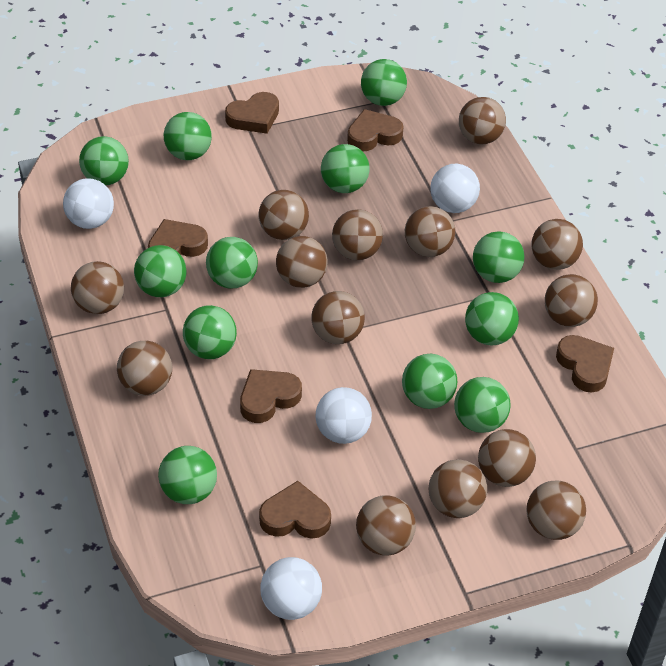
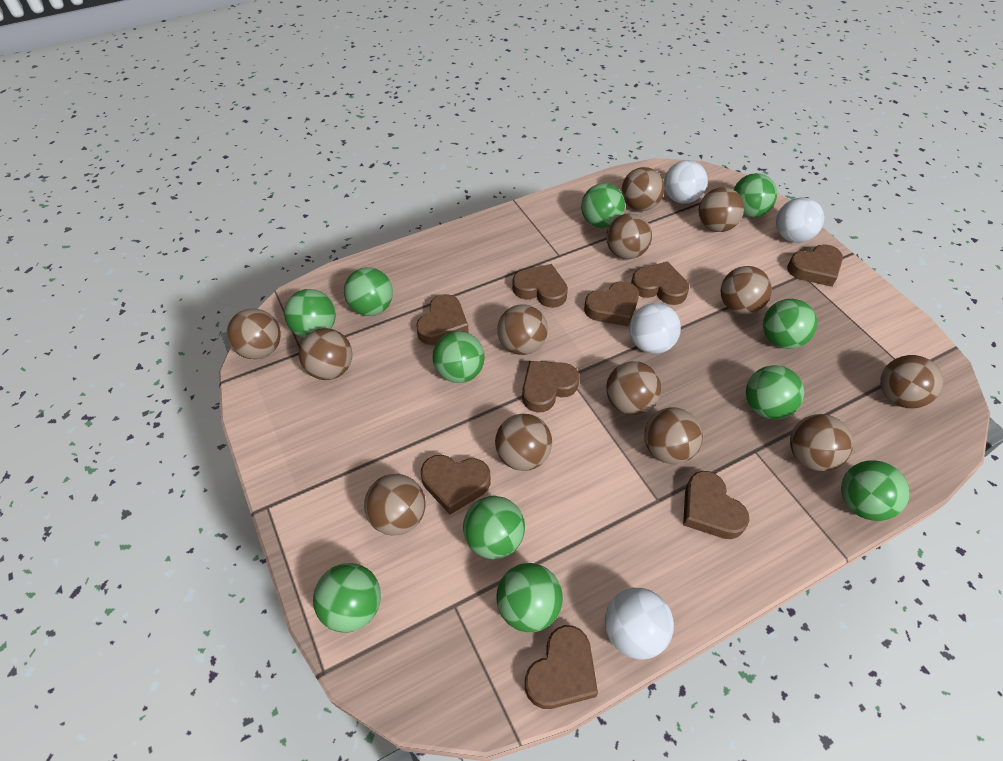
brown ball: [71,261,124,314] [117,341,172,396] [259,190,309,240] [276,236,328,288] [311,291,365,344] [332,209,383,260] [356,495,416,555] [405,206,455,257] [429,459,487,518] [459,97,506,145] [478,429,536,487] [526,481,586,540] [531,219,583,270] [545,274,598,327] = 14 -> [227,308,281,359] [299,328,352,380] [364,474,426,535] [495,414,552,471] [497,304,548,355] [606,213,652,259] [606,361,661,415] [621,167,665,211] [644,407,703,464] [699,187,744,232] [721,266,772,315] [790,414,853,471] [880,355,943,409] = 13
brown heart: [148,219,208,257] [225,92,279,134] [240,369,302,423] [259,481,331,539] [347,109,404,151] [556,335,614,393] = 6 -> [416,294,469,345] [421,455,491,515] [512,264,568,308] [522,361,580,412] [525,625,598,709] [584,281,639,326] [631,261,689,305] [683,471,750,539] [787,244,843,287] = 9
green ball: [79,136,129,185] [134,245,186,297] [158,446,217,504] [164,112,212,160] [183,305,237,359] [206,237,258,289] [321,144,369,193] [361,59,407,106] [402,354,457,409] [454,377,511,433] [465,292,519,345] [473,231,525,283] = 12 -> [284,289,336,338] [313,563,381,633] [344,267,393,316] [432,331,485,383] [463,496,525,559] [497,563,563,632] [581,183,625,228] [733,173,777,217] [746,365,804,419] [763,299,817,349] [841,460,910,521] = 11

